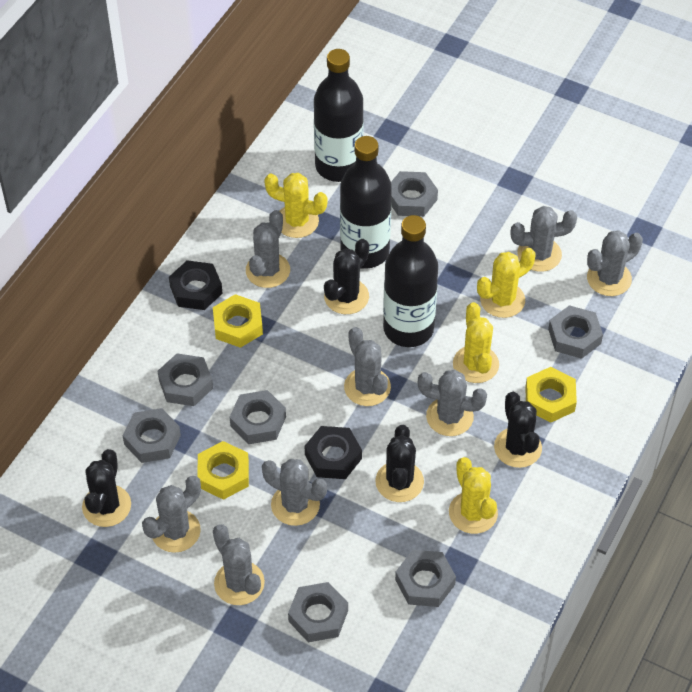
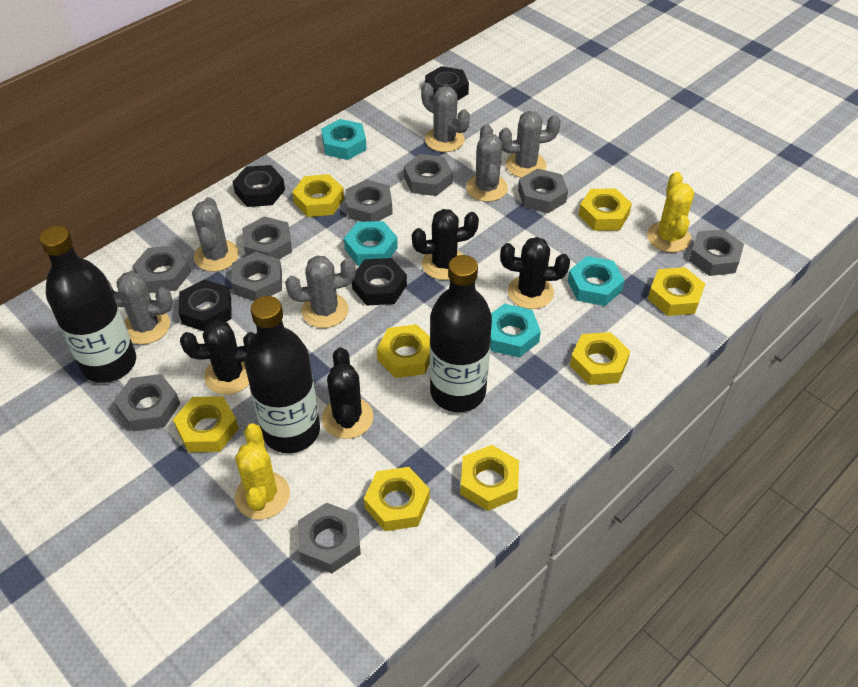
black nut: [169,260,223,310] [305,426,362,479] = 2 -> [178,279,231,331] [233,165,285,207] [352,258,407,306] [425,66,469,100] = 4
grey cactus: [142,476,201,553] [213,524,265,605] [246,210,290,288] [262,459,327,526] [344,327,391,406] [418,370,487,436] [511,206,577,272] [587,230,643,296] = 8 -> [107,271,173,345] [192,197,239,271] [285,255,356,328] [421,83,470,152] [466,124,508,202] [499,111,561,178] = 6
grey nut: [123,408,181,463] [158,353,213,406] [230,390,286,444] [288,582,348,642] [391,171,438,217] [395,550,456,607] [548,305,603,359] = 7 -> [114,374,180,431] [133,245,191,293] [231,252,282,301] [242,216,292,259] [298,502,361,573] [346,179,393,222] [404,154,453,196] [518,169,568,213] [689,229,744,276] = 9
turquoise nut: none = 0 -> [321,119,367,160] [344,221,398,266] [490,304,541,357] [568,256,625,306] = 4
yellow cactus: [264,173,328,238] [449,457,498,534] [453,302,499,383] [477,248,535,318] = 4 -> [235,423,290,519] [647,172,694,253] = 2
yellow nut: [197,441,249,500] [213,294,263,348] [525,367,577,423] = 3 -> [173,396,239,452] [292,174,344,217] [364,467,430,531] [377,324,430,378] [460,445,519,511] [570,332,630,385] [578,188,632,231] [648,267,705,316] = 8

